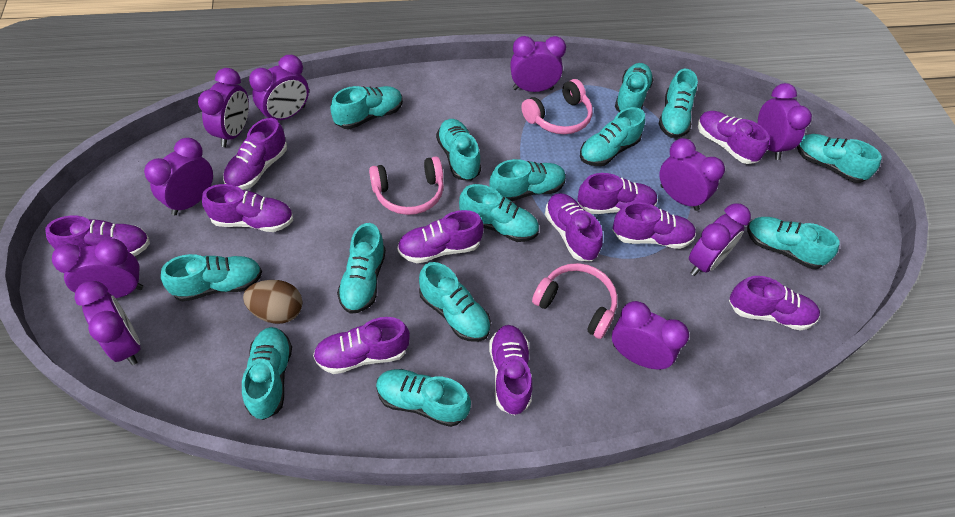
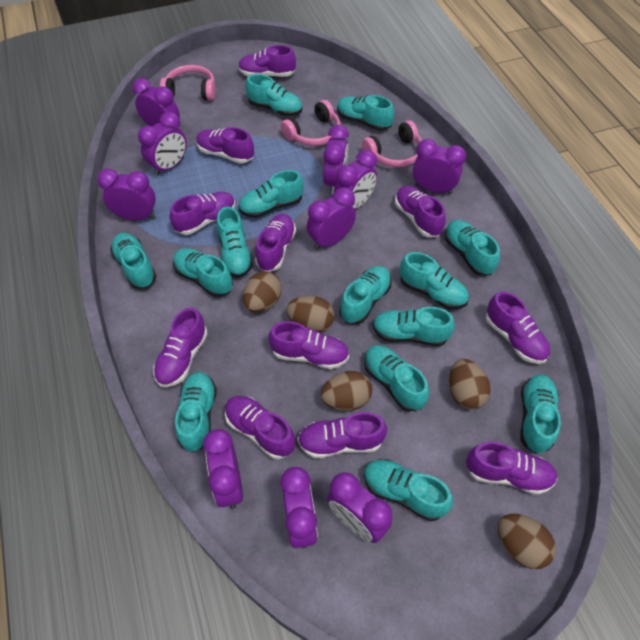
brown egg: [243,280,302,324] = 1 -> [243,271,282,313] [286,296,335,332] [320,371,372,411] [449,359,491,409] [498,514,556,569] = 5

